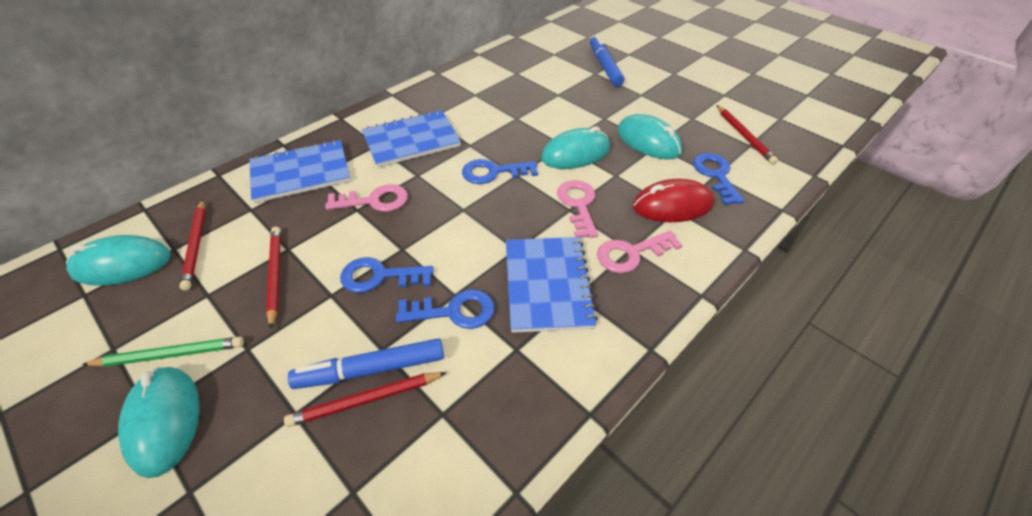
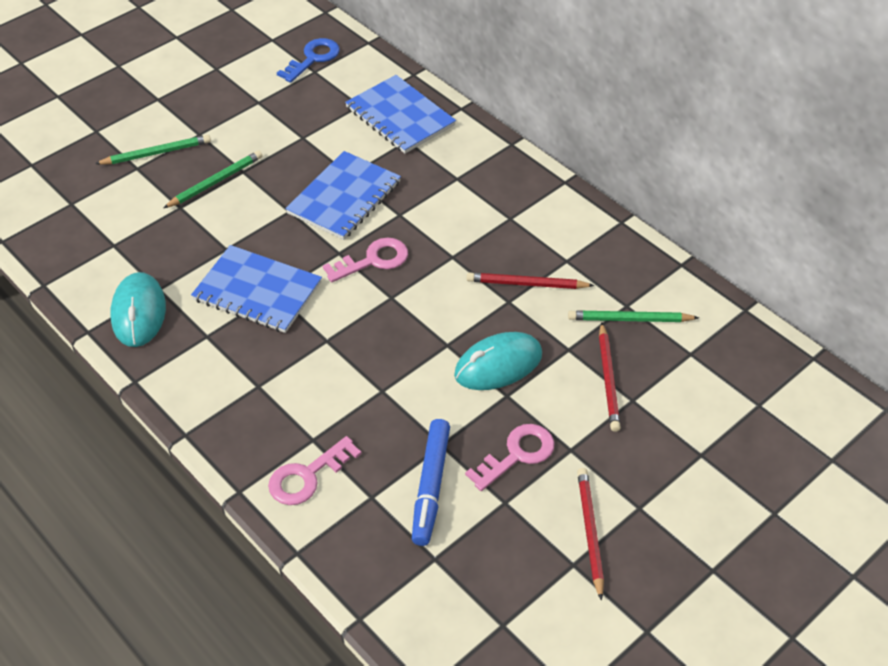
blue key: [340,257,434,293] [396,289,495,329] [462,159,538,184] [693,153,745,205] = 4 -> [277,38,340,83] = 1
blue marker: [288,338,444,389] [590,35,624,87] = 2 -> [412,419,450,546] = 1
green pencil: [82,336,244,367] = 1 -> [95,135,211,164] [163,150,263,208] [568,310,699,322] = 3
red mouse: [633,179,714,222] = 1 -> none = 0
red pencil: [179,200,206,291] [266,227,281,329] [284,372,447,427] [717,105,778,165] = 4 -> [467,273,595,289] [577,468,604,601] [599,322,621,432] = 3
turquoise mouse: [66,235,170,286] [118,367,200,478] [541,126,610,169] [618,114,682,160] = 4 -> [111,272,166,347] [454,332,542,390] = 2

